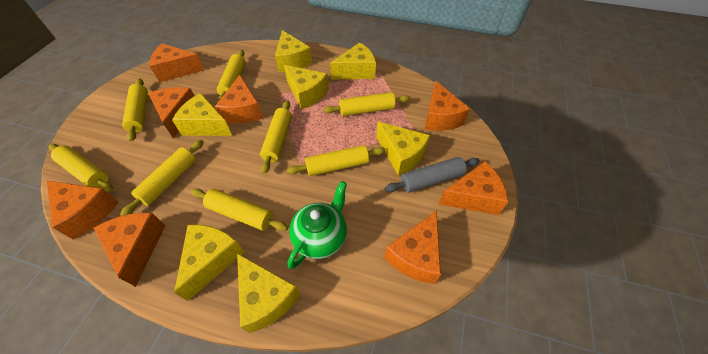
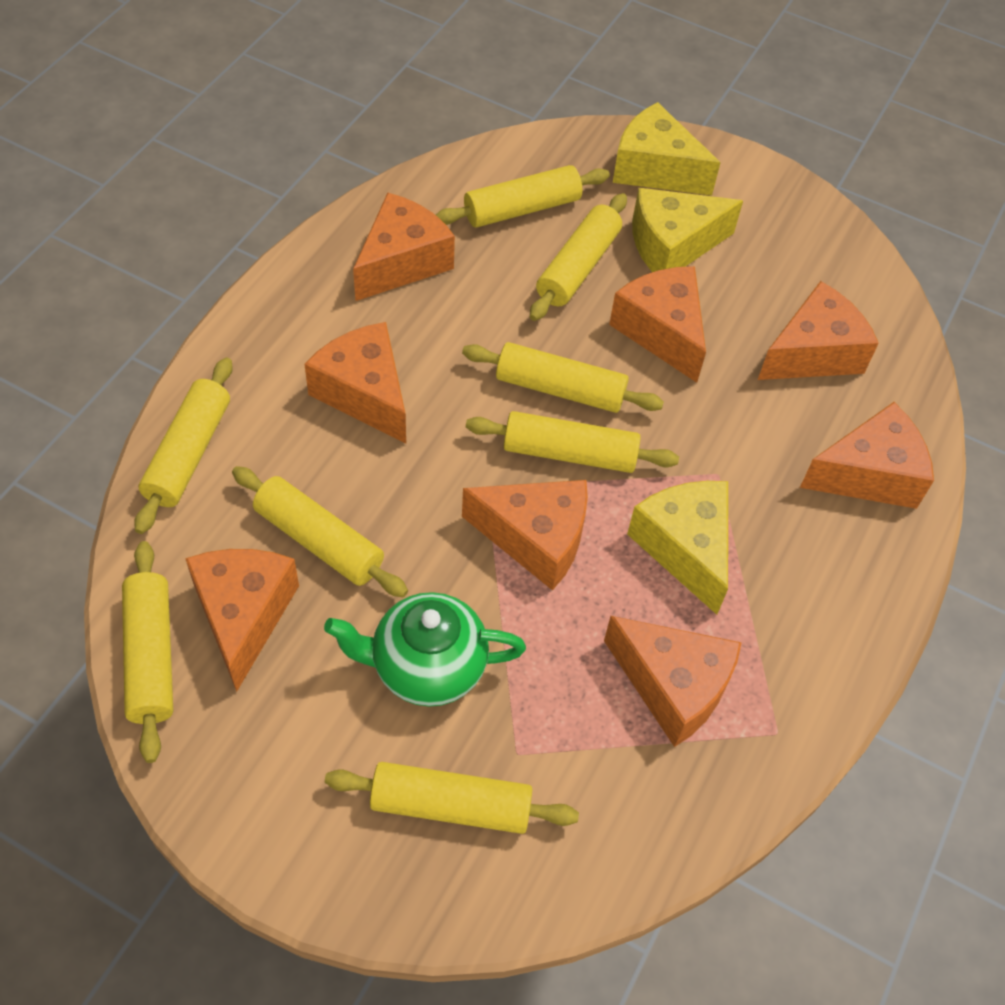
grey rolling pin: [385,157,480,193] = 1 -> none = 0
yellow cheese: [172,93,232,136] [174,225,245,301] [237,253,300,333] [275,30,312,72] [284,65,329,110] [330,42,376,79] [376,122,430,176] = 7 -> [613,102,721,196] [627,481,728,615] [632,188,743,272] = 3

